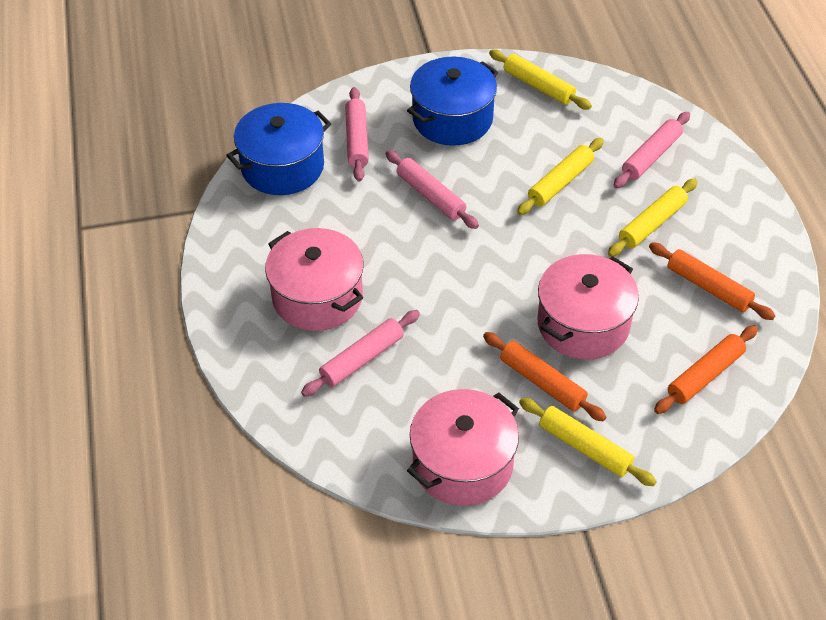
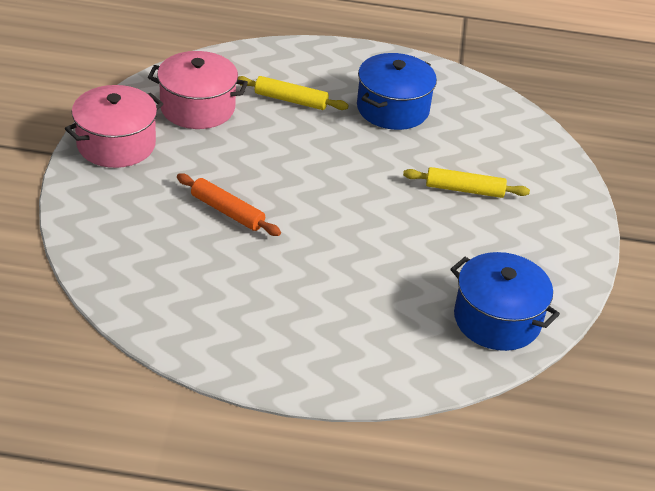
orange rolling pin: [483,332,606,421] [649,242,775,320] [654,325,758,414] = 3 -> [177,173,281,236] = 1
pink pot: [265,228,364,331] [407,389,519,506] [537,254,639,359] = 3 -> [65,85,163,168] [148,51,248,129] = 2
pink rolling pin: [301,310,420,397] [345,87,369,182] [386,150,479,229] [614,112,690,189] = 4 -> none = 0
yellow rolling pin: [489,49,592,110] [517,138,604,215] [519,398,657,486] [608,179,698,257] = 4 -> [238,76,349,110] [403,167,530,198] = 2

